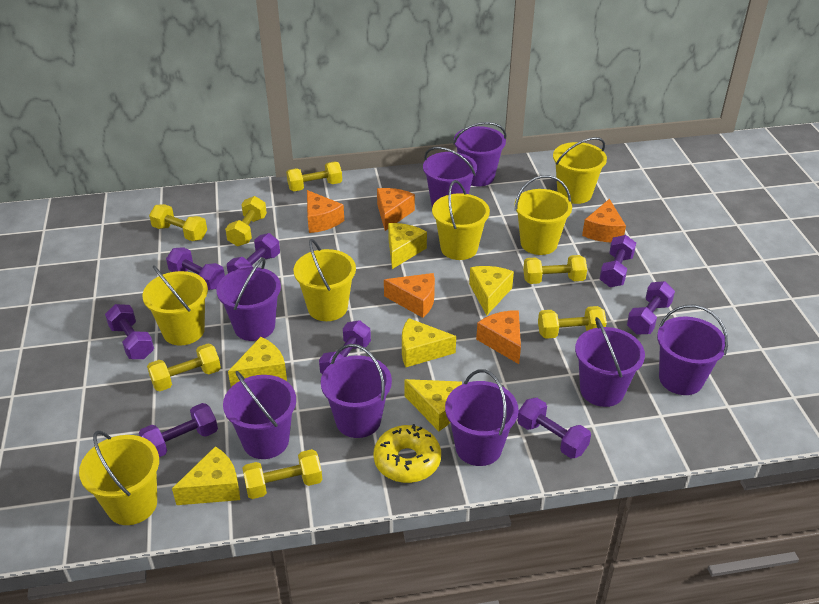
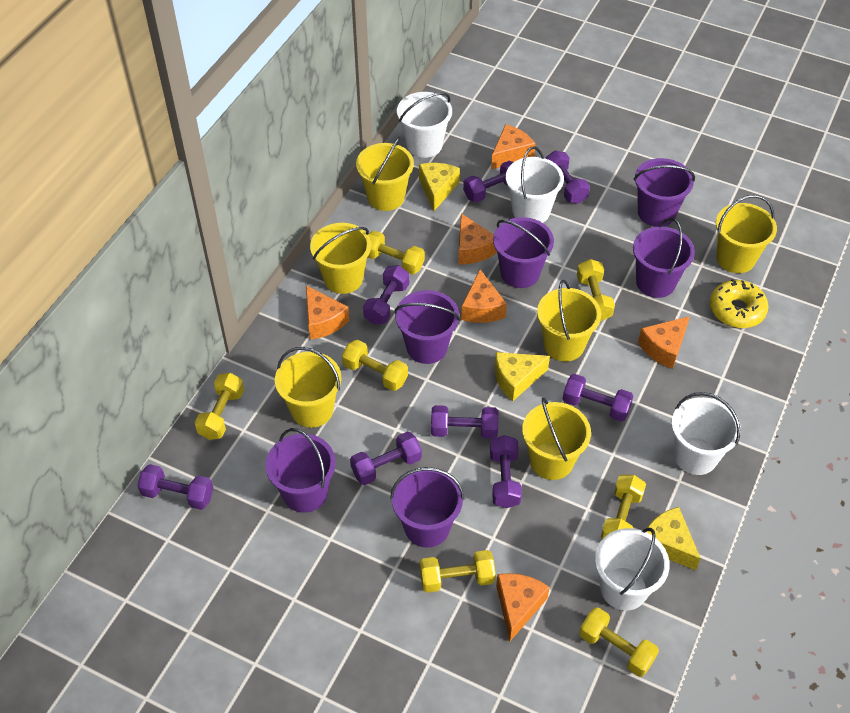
orange cheese: [307,190,344,233] [377,188,415,231] [384,273,435,318] [476,310,521,364] [582,199,626,242] = 5 -> [306,285,349,339] [458,214,497,264] [461,270,507,323] [491,124,535,170] [496,573,550,641] [638,316,690,369] = 6
purple bucket: [216,258,281,341] [223,371,296,459] [321,344,392,438] [423,147,477,207] [445,369,519,466] [453,122,506,187] [575,317,645,407] [657,305,728,395] = 8 -> [265,428,336,513] [390,467,464,548] [394,290,460,364] [493,217,554,288] [633,218,695,298] [634,158,695,227] = 6
white bucket: none = 0 -> [397,92,452,158] [506,147,564,223] [595,528,670,611] [671,392,741,475] = 4
yellow cheese: [172,446,240,505] [228,337,287,387] [388,223,427,269] [402,318,456,367] [405,379,462,431] [469,266,514,315] = 6 -> [419,163,460,211] [495,352,550,401] [647,507,701,570] = 3

